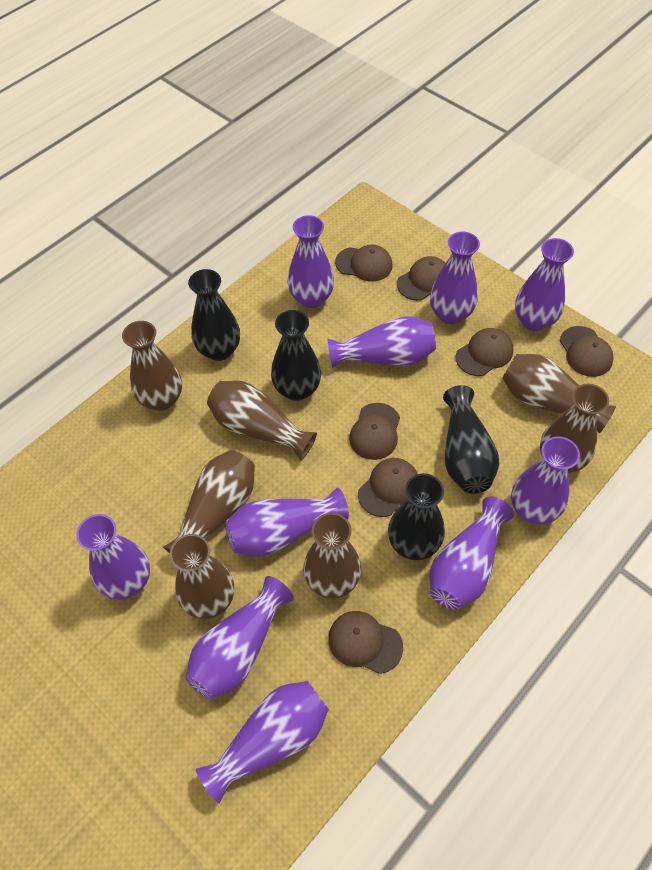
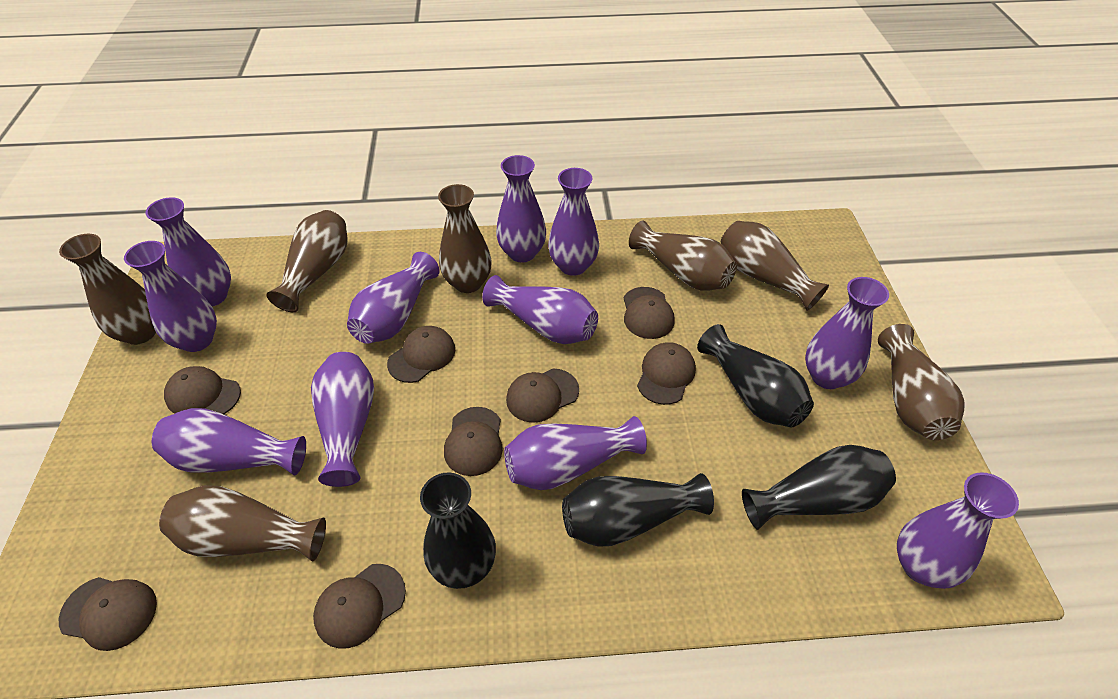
brown cap: [328,611,403,674] [335,244,393,282] [349,403,400,460] [358,458,418,517] [397,256,446,301] [456,328,513,376] [560,326,614,377] = 7 -> [59,577,157,651] [164,366,241,414] [313,564,406,649] [387,326,455,383] [444,407,503,476] [506,369,579,423] [624,287,675,339] [637,342,696,405] = 8
purple vase: [76,514,150,600] [185,576,294,700] [196,681,329,803] [225,488,349,557] [287,215,334,308] [327,316,436,368] [430,232,480,324] [430,496,514,610] [511,436,580,524] [515,238,574,331] = 10 -> [124,241,217,352] [146,197,231,307] [152,408,306,475] [311,352,374,487] [347,252,440,344] [482,275,598,344] [496,155,546,262] [504,416,647,490] [548,168,599,276] [805,277,889,389] [897,472,1019,589] = 11

